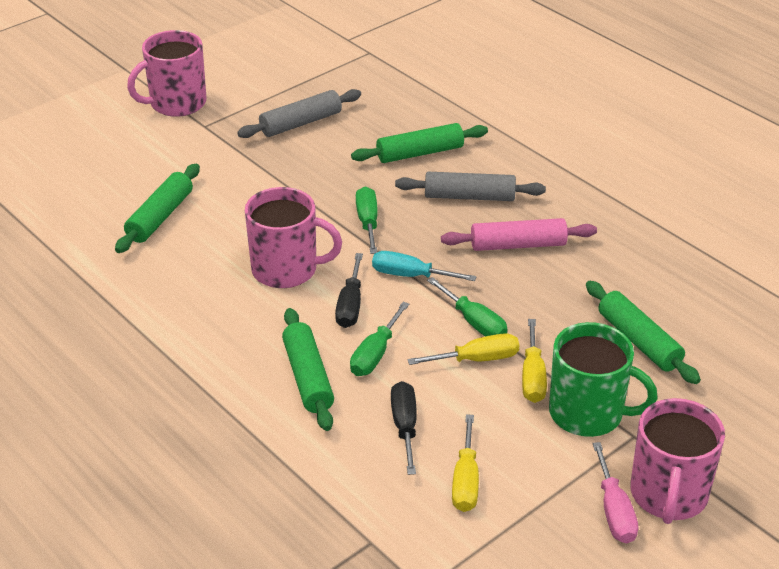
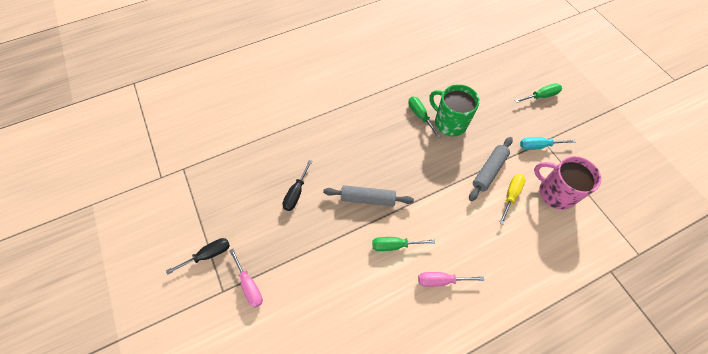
green rolling pin: [115,164,200,253] [282,308,334,431] [351,123,488,163] [586,281,701,384] = 4 -> none = 0
pink mug: [127,30,207,117] [245,187,342,288] [630,398,725,524] = 3 -> [534,156,601,210] = 1
pink rolling pin: [441,218,597,251] = 1 -> none = 0
pink screwdriver: [592,442,638,543] = 1 -> [229,249,263,308] [418,272,484,287] = 2
yellow screwdriver: [407,333,519,365] [452,414,479,512] [522,319,547,403] = 3 -> [499,174,526,224] = 1

